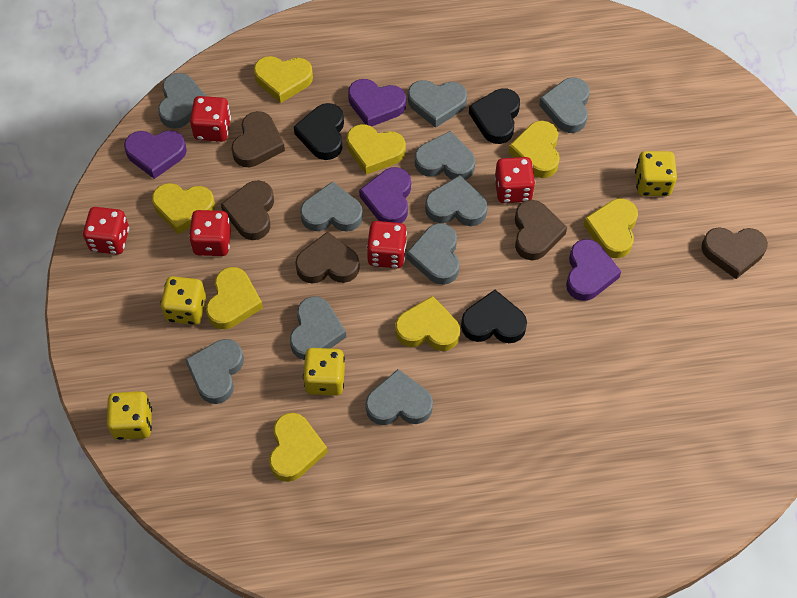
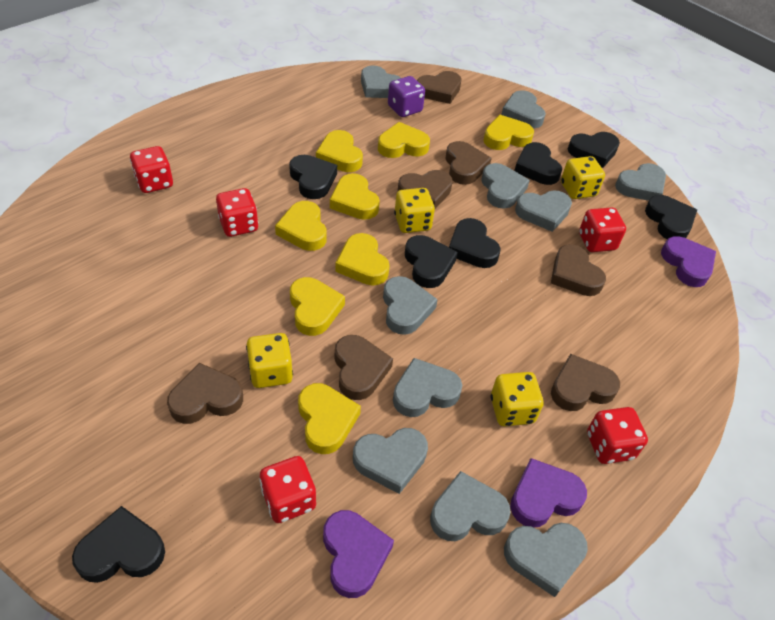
black heart: [294,103,344,160] [461,290,527,343] [469,88,520,144] = 3 -> [72,506,165,583] [289,155,337,199] [405,235,458,288] [449,218,501,268] [514,142,562,185] [568,132,620,168] [645,195,697,239] = 7
brown heart: [221,180,274,240] [231,111,285,167] [295,232,360,284] [515,200,567,260] [701,227,768,279] = 5 -> [167,363,243,424] [335,335,393,400] [398,170,453,209] [417,71,462,104] [445,141,492,185] [551,244,606,296] [551,354,620,411] = 7
purple dice: none = 0 -> [388,76,425,117] = 1
purple heart: [124,130,187,179] [348,79,406,127] [359,167,411,223] [566,239,621,301] = 4 -> [323,510,394,598] [510,458,587,527] [661,236,716,287] = 3

